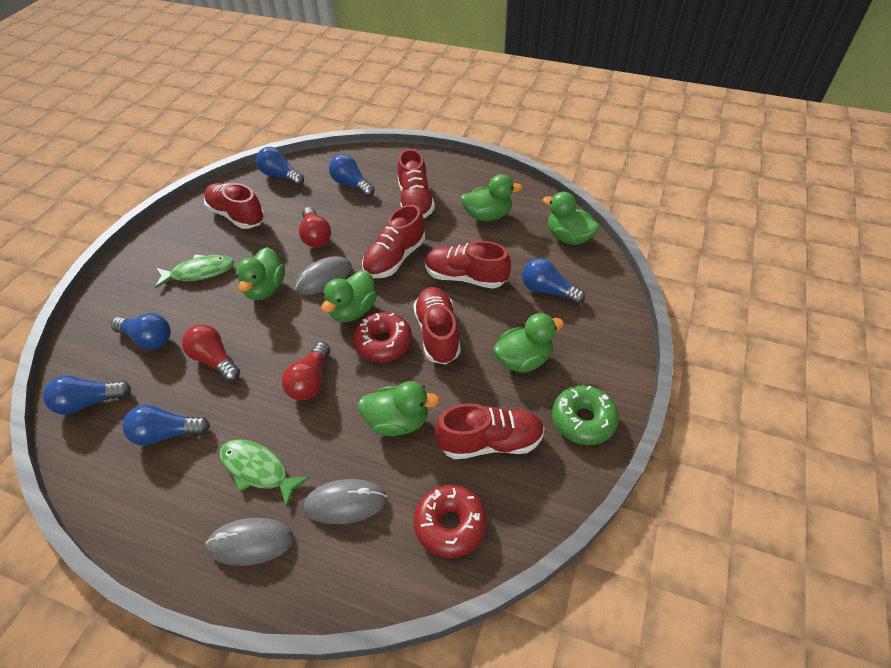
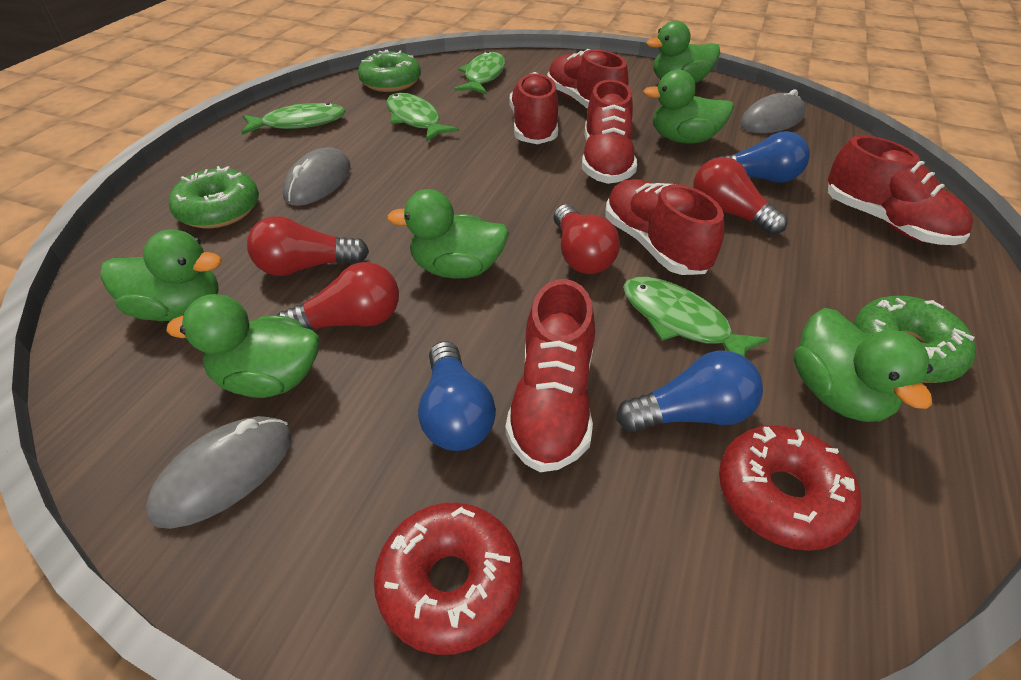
blue light bulb: [43,375,131,415] [111,313,171,350] [122,404,210,446] [256,147,304,186] [329,154,375,197] [522,258,585,304] = 6 -> [418,341,496,451] [617,351,763,432] [711,131,810,183] = 3
green donut: [552,385,619,445] = 1 -> [169,166,259,228] [358,50,421,92] [854,296,976,383] = 3
green fish: [155,254,234,288] [220,439,310,508] = 2 -> [241,103,346,135] [387,93,459,142] [454,51,505,94] [623,277,769,357] = 4
red light bulb: [182,324,240,382] [282,342,330,401] [299,207,331,247] = 3 -> [247,216,369,276] [277,262,399,329] [554,205,620,274] [693,157,788,235] = 4

